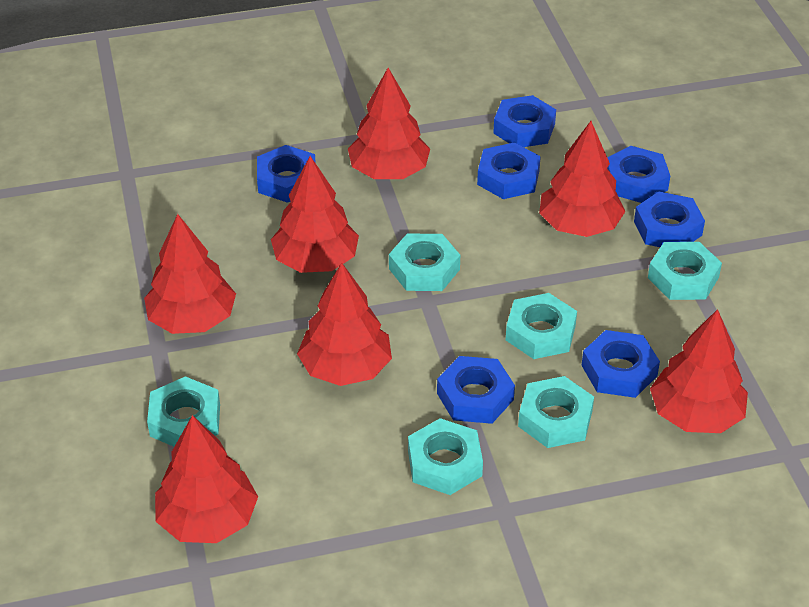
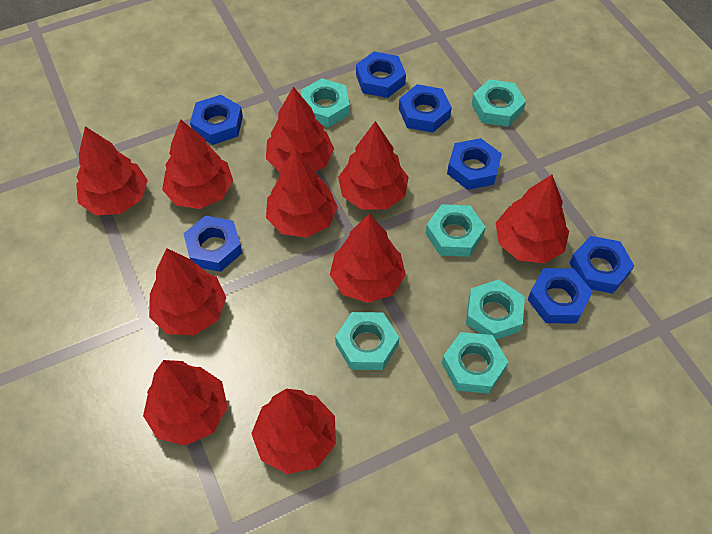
red tree: [144,214,236,334] [155,415,258,543] [271,156,359,273] [297,262,392,386] [348,68,430,179] [539,121,626,237] [650,309,748,433] = 7 -> [76,126,148,215] [143,360,228,446] [149,248,226,335] [162,119,233,209] [251,389,336,474] [266,87,334,171] [266,148,338,238] [330,214,406,303] [338,121,409,210] [496,174,569,263] = 10

